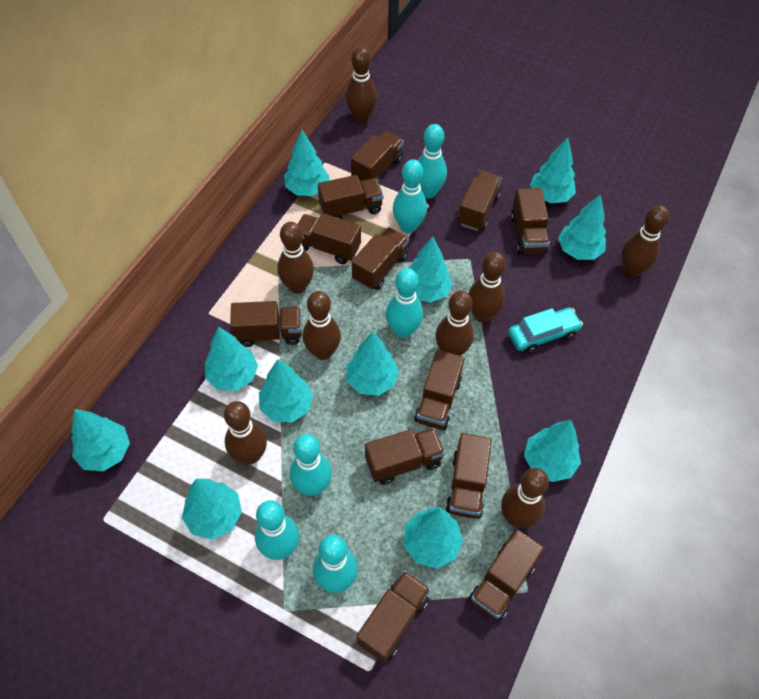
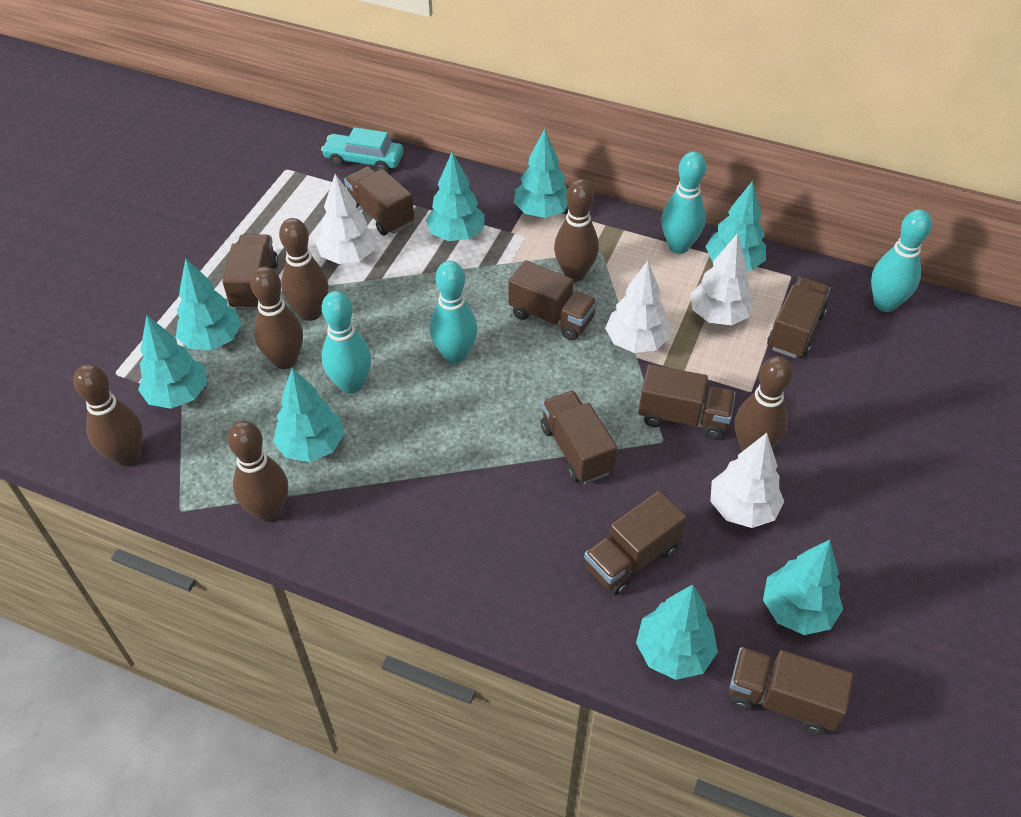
brown bowling pin: [224,401,267,465] [277,222,314,294] [303,291,341,360] [346,47,377,123] [435,291,474,356] [468,252,506,322] [501,468,549,528] [621,205,669,277] = 8 -> [73,364,143,466] [227,421,288,522] [250,266,303,369] [279,218,328,321] [554,179,599,282] [735,356,793,451] = 6
brown truck: [230,301,302,347] [298,213,361,264] [318,175,383,219] [351,131,404,183] [352,227,409,290] [357,570,431,663] [365,428,445,485] [414,350,465,430] [445,433,492,519] [457,171,502,231] [469,529,544,621] [511,188,550,255] = 12 -> [222,234,278,310] [344,166,414,235] [508,260,597,341] [541,391,617,484] [584,491,687,595] [638,364,736,439] [729,647,853,735] [767,277,830,358] = 8
turquoise bowling pin: [255,500,299,560] [290,434,332,496] [313,534,358,593] [386,268,423,338] [393,159,427,233] [418,124,447,199] = 6 -> [322,291,371,394] [430,261,477,364] [661,151,706,254] [871,209,932,312] = 4
turquoise tree: [71,409,130,471] [182,478,242,539] [205,326,258,391] [259,359,313,423] [284,130,330,196] [346,331,399,396] [403,507,463,568] [410,236,453,303] [524,420,581,482] [530,137,576,203] [558,194,606,260] = 11 -> [138,315,207,409] [176,258,242,350] [273,368,344,462] [426,152,485,241] [514,129,568,218] [636,585,718,680] [705,181,766,270] [763,540,843,635] = 8
white tree: none = 0 -> [316,174,376,264] [605,261,670,353] [690,234,754,325] [710,433,784,528] = 4

